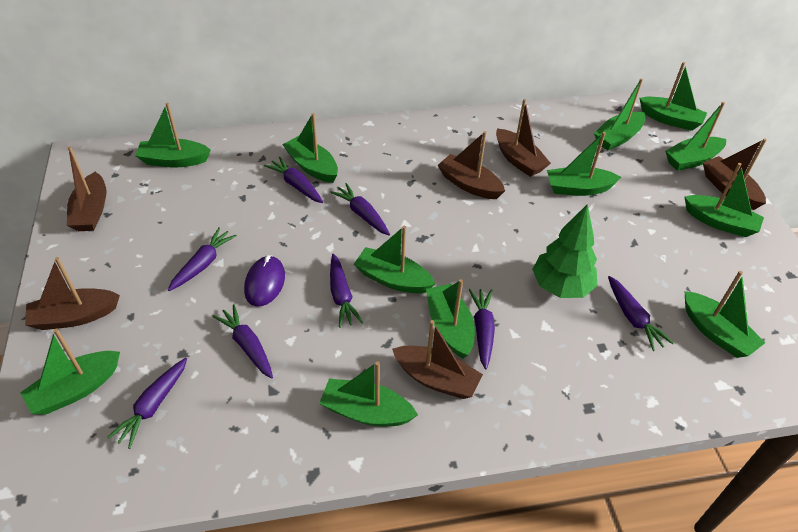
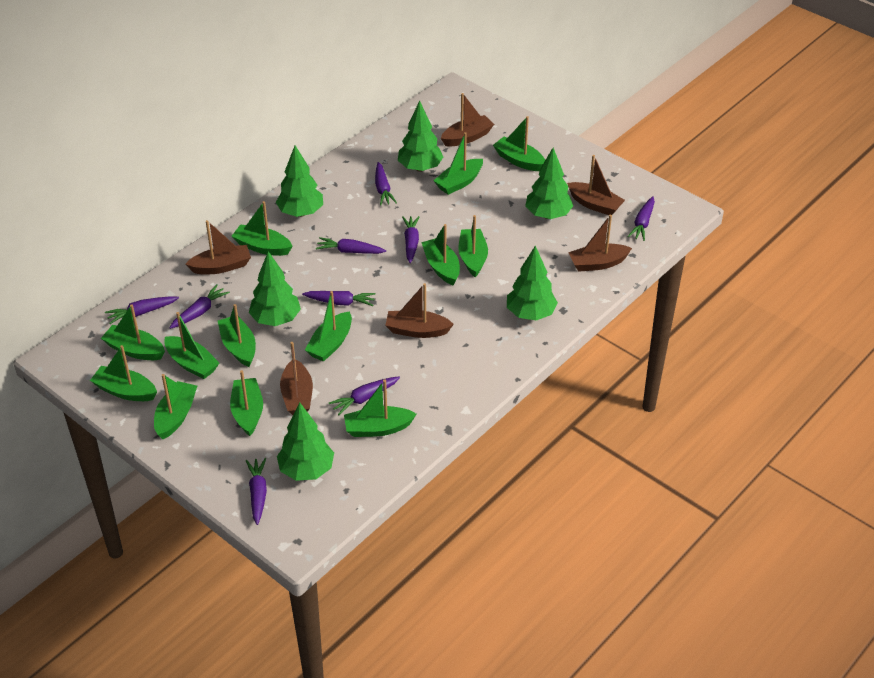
green boat: [20,328,120,414] [135,103,211,168] [282,113,338,183] [319,361,418,426] [354,226,435,293] [426,279,475,359] [547,132,621,196] [594,78,646,150] [640,62,707,131] [665,102,726,171] [684,163,764,237] [685,271,765,358] = 12 -> [90,345,157,401] [101,304,165,360] [154,374,197,439] [164,312,219,379] [218,304,256,367] [230,370,263,436] [232,201,293,256] [305,291,352,362] [344,379,416,437] [421,224,460,285] [434,132,483,195] [459,215,488,277] [493,116,545,171] = 13
green tree: [532,204,598,298] = 1 -> [249,251,301,326] [276,145,323,217] [277,402,334,481] [398,101,443,172] [507,245,558,320] [525,147,573,219] = 6
purple carrot: [107,358,187,449] [168,227,237,291] [212,304,273,379] [264,157,323,203] [330,183,390,236] [330,254,363,328] [469,289,495,369] [608,276,673,351] = 8 -> [105,296,179,324] [169,285,230,329] [245,458,267,525] [302,291,376,306] [316,237,386,254] [329,377,400,416] [375,162,397,206] [402,216,420,263] [628,196,655,241] = 9
purple mouse: [244,255,285,306] = 1 -> none = 0

